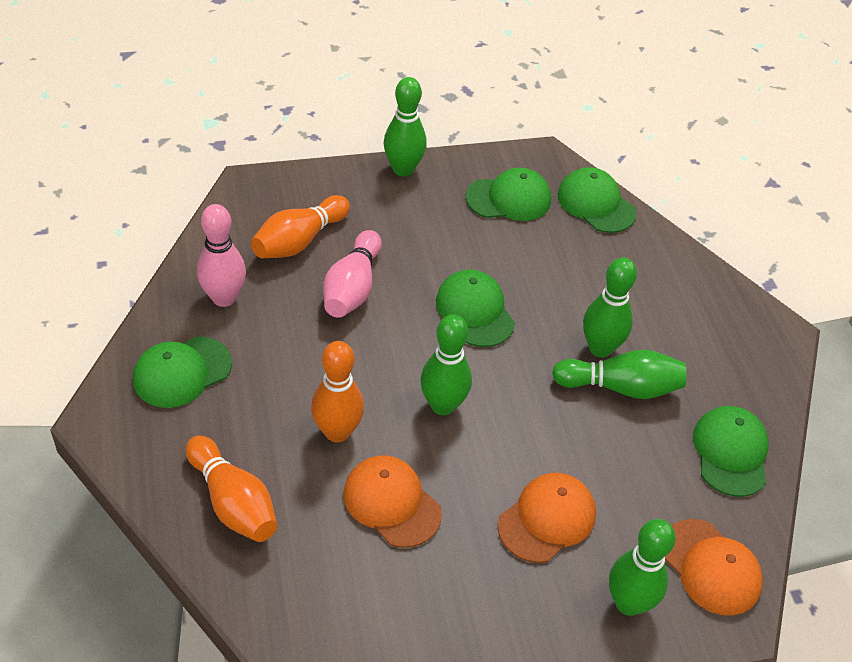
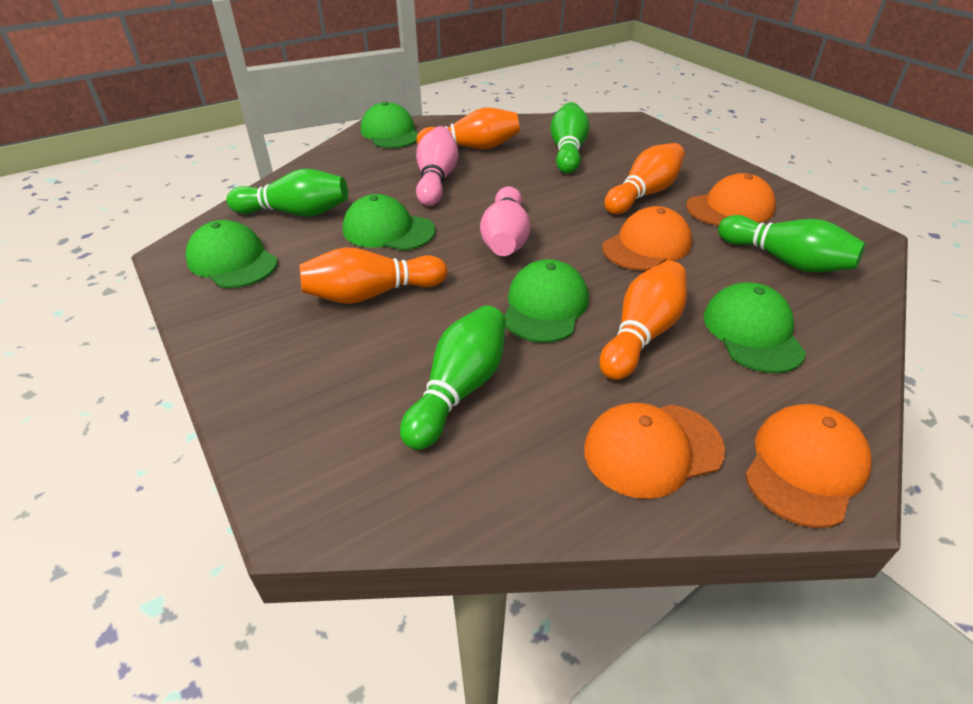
green bowling pin: [384,77,427,177] [420,314,472,415] [552,350,686,399] [583,257,637,357] [609,519,676,616] = 5 -> [227,169,348,217] [400,305,506,450] [550,102,590,174] [718,215,865,272] = 4
orange bowling pin: [186,436,277,542] [251,195,350,258] [311,341,364,442] = 3 -> [299,247,447,304] [417,108,520,149] [599,261,687,380] [604,143,685,214] = 4
orange cap: [343,455,442,548] [497,473,596,563] [665,519,763,616] = 3 -> [584,403,725,499] [602,206,692,271] [686,173,776,226] [745,404,872,528] = 4

